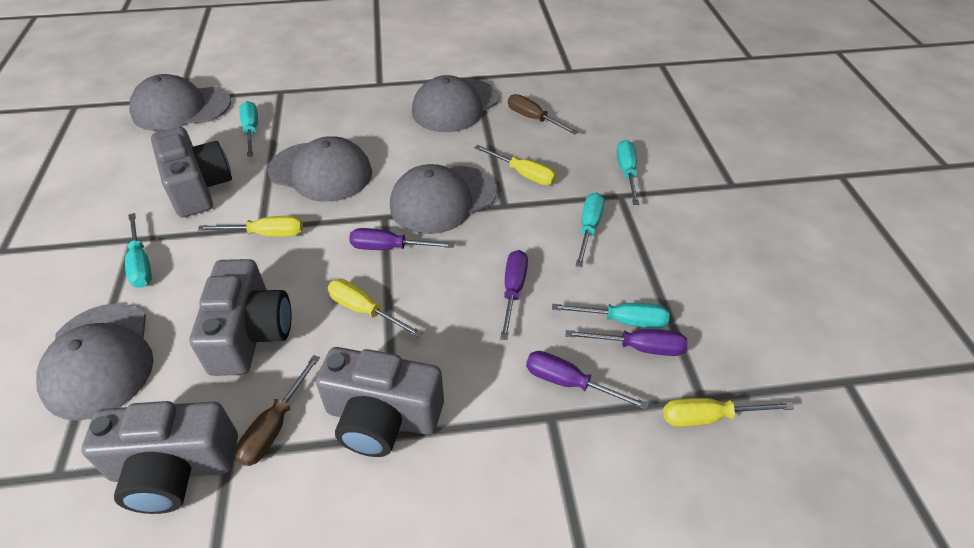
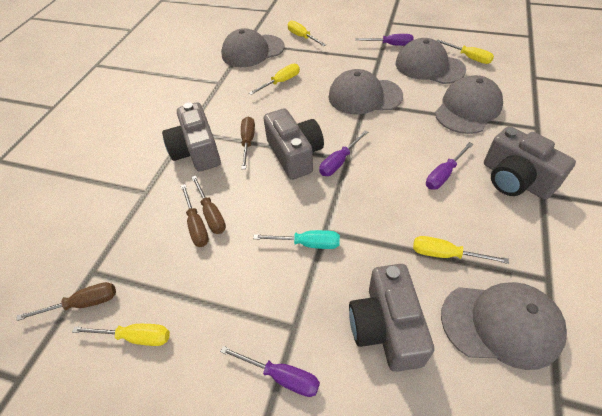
brown screwdriver: [235,355,320,466] [508,94,578,135] = 2 -> [16,282,116,321] [181,184,209,247] [191,175,226,234] [241,116,255,169] = 4
turquoise screwdriver: [125,213,152,288] [239,101,258,157] [552,303,669,328] [575,193,604,267] [617,140,639,205] = 5 -> [253,230,340,249] = 1
yellow screwdriver: [198,216,303,237] [327,279,423,338] [475,145,557,185] [663,398,794,427] = 4 -> [72,324,170,346] [249,64,300,95] [288,21,326,46] [413,236,509,264] [436,40,494,64] = 5

